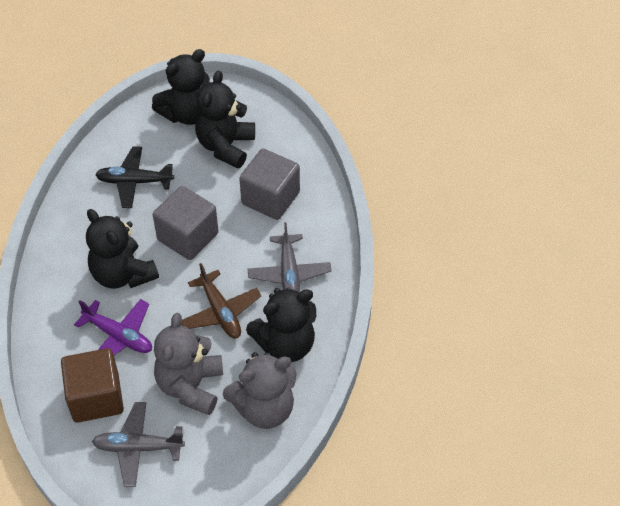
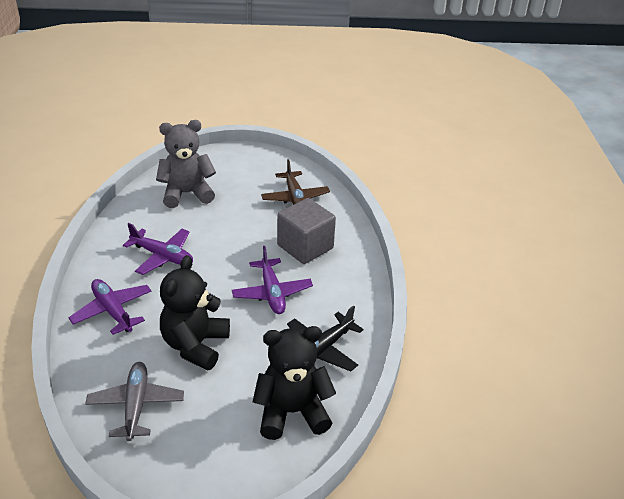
black teddy bear: [86,209,159,289] [152,49,210,125] [195,70,255,168] [246,287,316,362] = 4 -> [160,255,230,371] [253,326,336,440] = 2
brown cube: [61,348,124,423] = 1 -> none = 0
grey cube: [153,186,218,260] [239,149,300,220] = 2 -> [277,198,336,264] = 1
grey plane: [92,402,185,487] [248,222,331,292] = 2 -> [85,362,184,441] = 1
grey teddy bear: [154,313,223,415] [223,352,296,429] = 2 -> [156,120,216,208] = 1
purple plane: [74,299,152,355] = 1 -> [68,279,152,335] [123,223,193,275] [232,246,313,314] = 3

